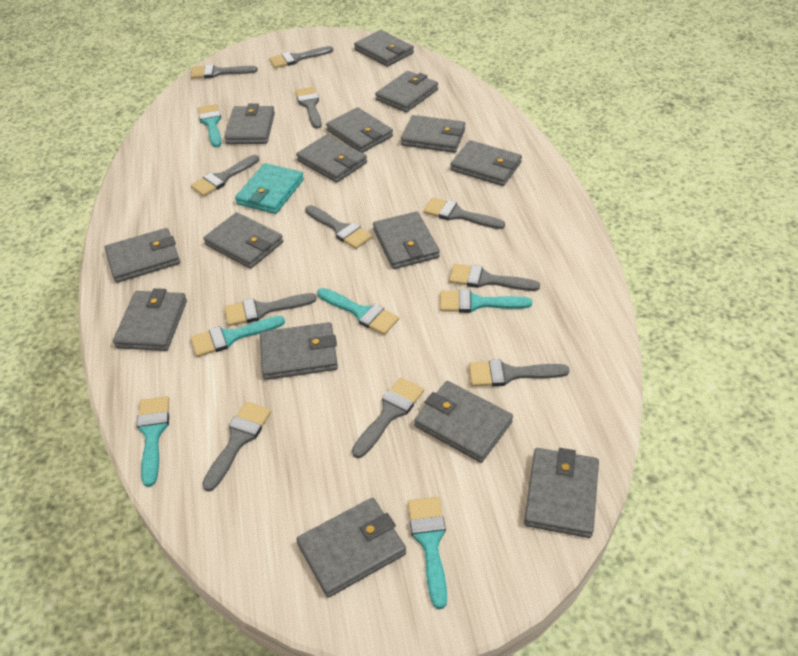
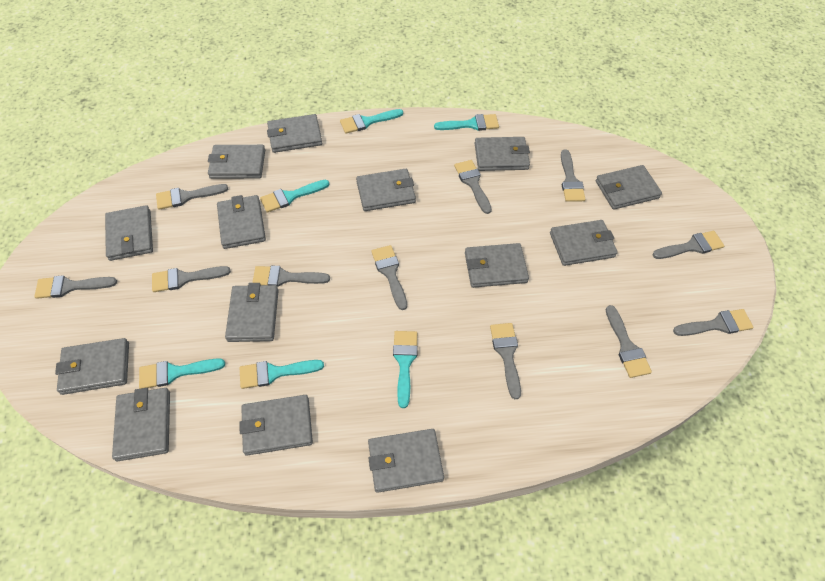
grey wallet: [104,228,180,283] [113,288,187,351] [203,212,283,269] [224,103,275,144] [260,322,338,380] [296,135,367,183] [296,498,406,598] [326,108,393,153] [354,30,414,67] [373,211,440,269] [375,71,438,113] [401,115,465,153] [414,381,513,463] [450,140,522,186] [524,448,599,538] = 15 -> [55,338,129,395] [105,205,153,261] [112,388,170,461] [208,145,265,179] [217,195,266,249] [225,283,279,342] [239,395,313,456] [267,114,322,153] [356,169,416,211] [368,429,444,493] [465,243,529,288] [475,137,530,171] [550,220,618,266] [596,165,662,210] = 14
turquoise wallet: [235,163,304,214] = 1 -> none = 0

